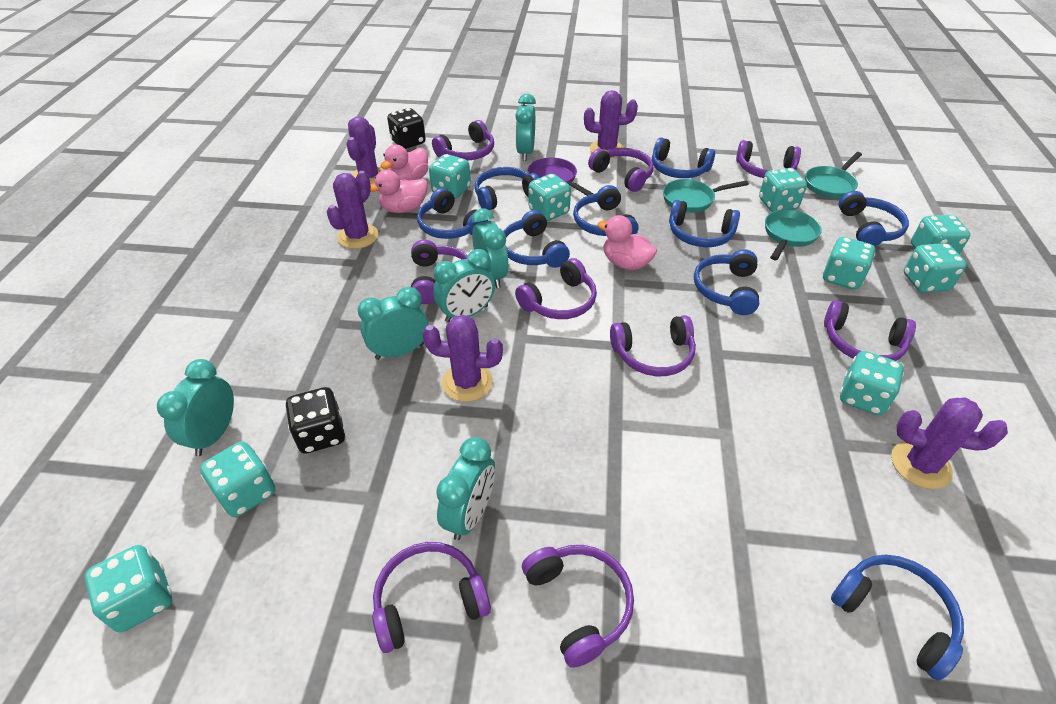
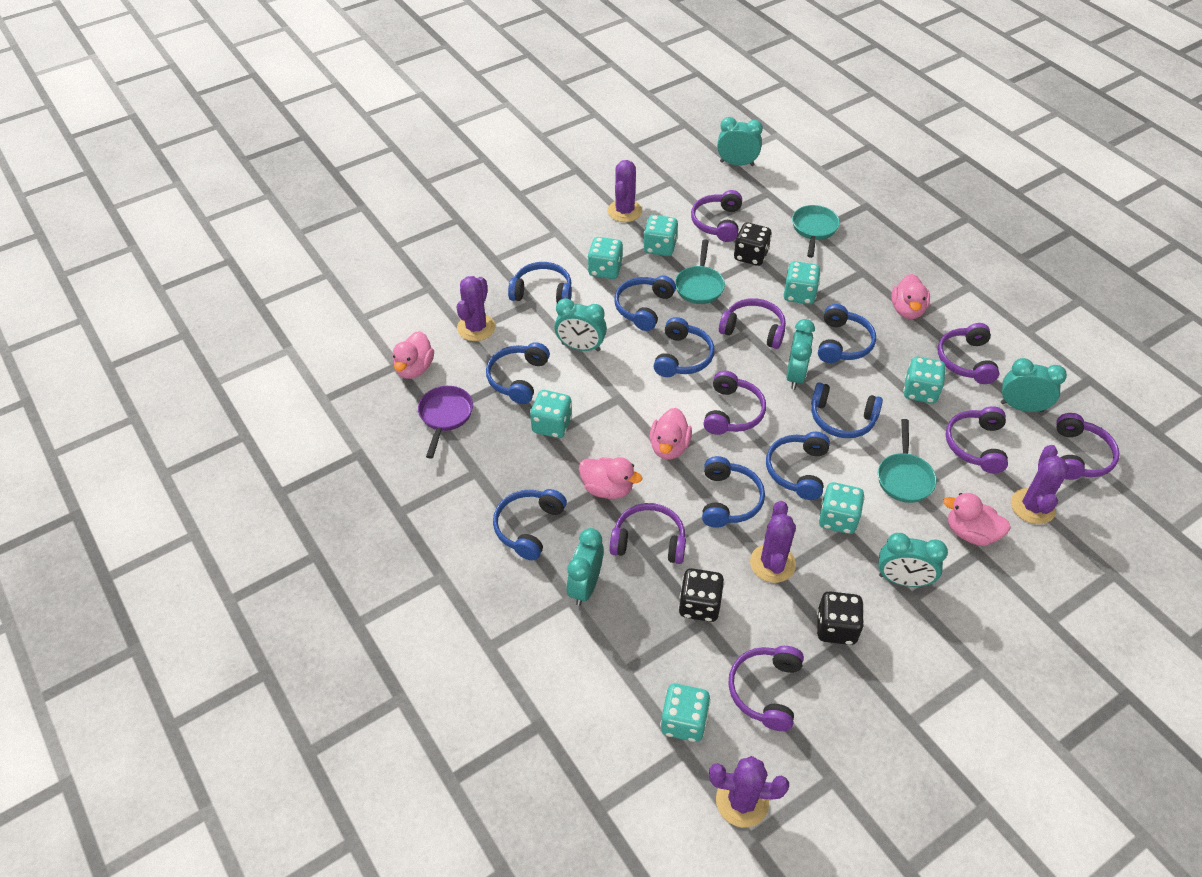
black dice: [285,387,346,454] [387,108,426,149] = 2 -> [678,568,724,622] [734,222,772,266] [817,591,864,645] = 3
pink duck: [370,170,428,213] [380,145,429,181] [597,215,657,270] = 3 -> [393,331,434,379] [579,457,642,499] [650,408,692,459] [891,274,930,319] [943,493,1011,546] = 5
purple headphones: [372,542,491,653] [411,240,468,304] [432,120,494,160] [515,258,597,319] [522,545,634,668] [588,148,653,192] [610,315,696,376] [736,140,801,178] [824,300,916,361] = 9 -> [609,503,686,564] [691,190,742,242] [704,371,766,435] [719,298,786,349] [728,646,804,731] [938,323,999,384] [945,406,1008,473] [1056,413,1120,480] = 8
turquoise dice: [85,545,172,632] [200,441,275,517] [429,154,471,199] [529,174,571,221] [759,168,807,212] [823,237,875,290] [840,351,904,415] [904,243,967,293] [911,215,970,254] = 9 -> [530,390,572,438] [588,237,623,279] [643,215,678,256] [660,683,711,742] [783,261,821,304] [818,482,865,534] [903,357,946,403] = 7

